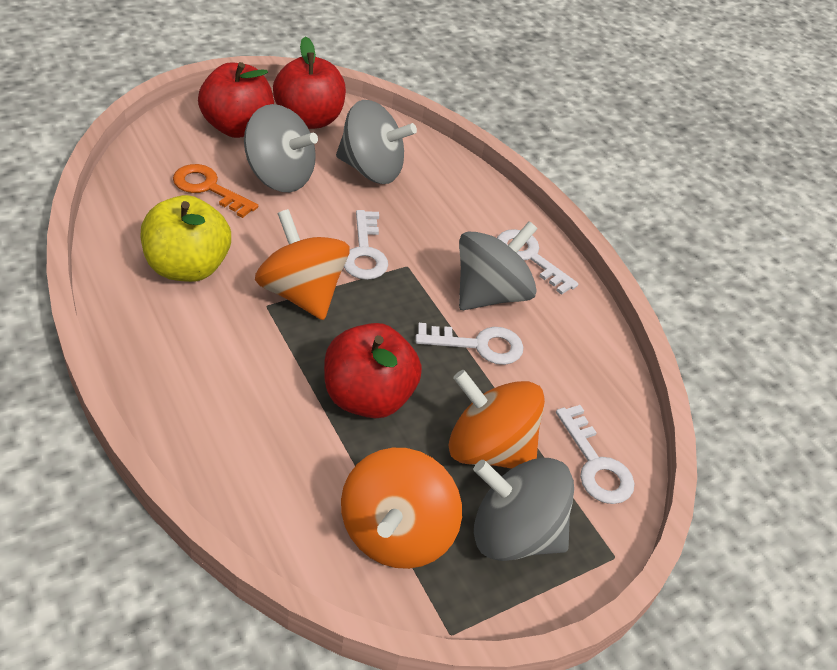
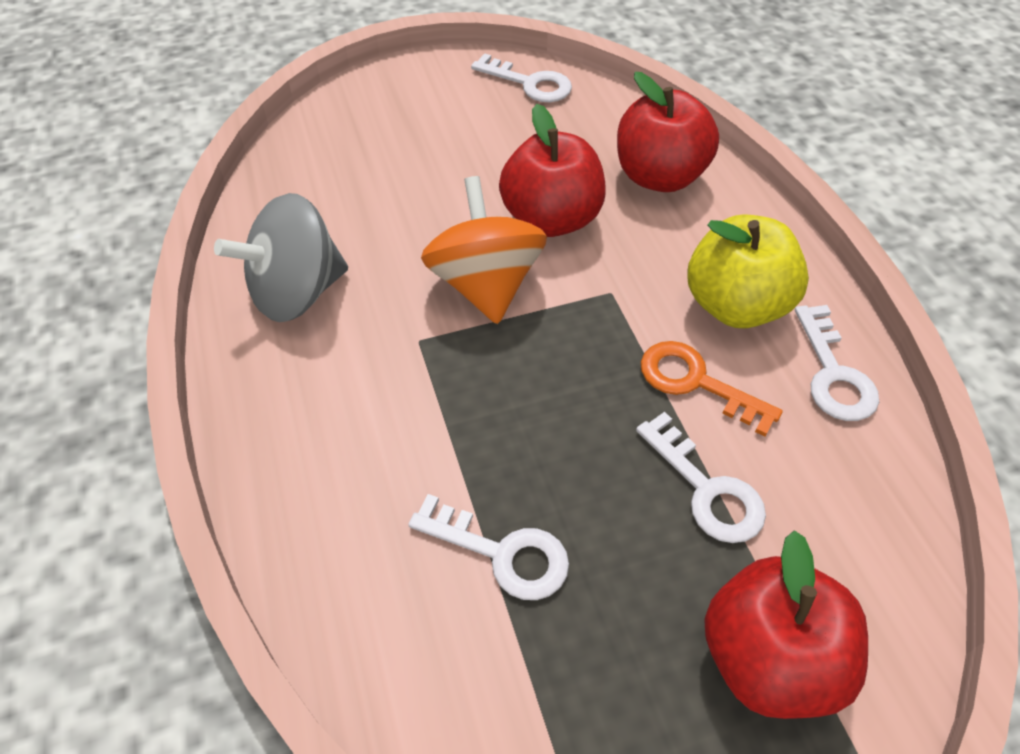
grey spinning top: [244,104,318,192] [336,100,417,184] [459,221,538,310] [474,458,574,561] = 4 -> [214,193,348,322] = 1
orange spinning top: [255,209,350,320] [341,448,462,569] [449,370,545,469] = 3 -> [421,176,547,324] = 1

